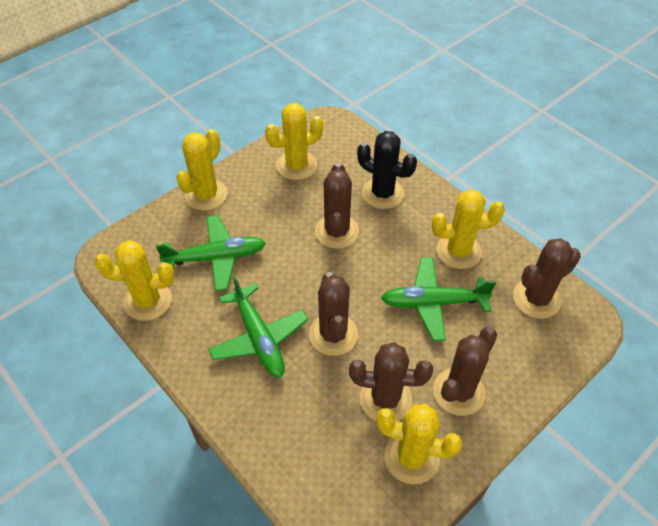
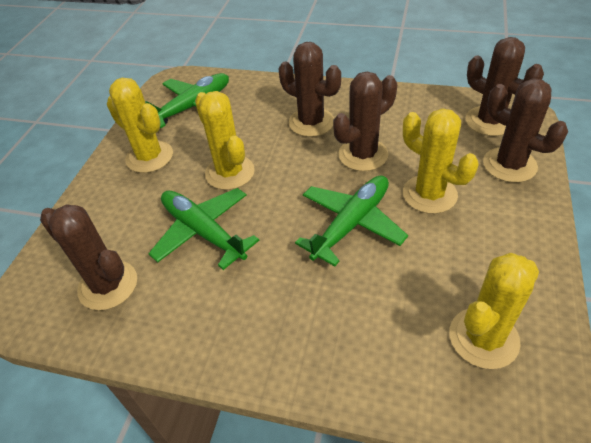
black cactus: [357,131,417,209] = 1 -> none = 0
yellow cactus: [94,240,175,321] [176,129,227,211] [265,103,323,180] [376,404,462,485] [432,189,505,269] = 5 -> [107,78,173,173] [195,91,255,190] [403,108,479,214] [449,253,539,369] = 4

